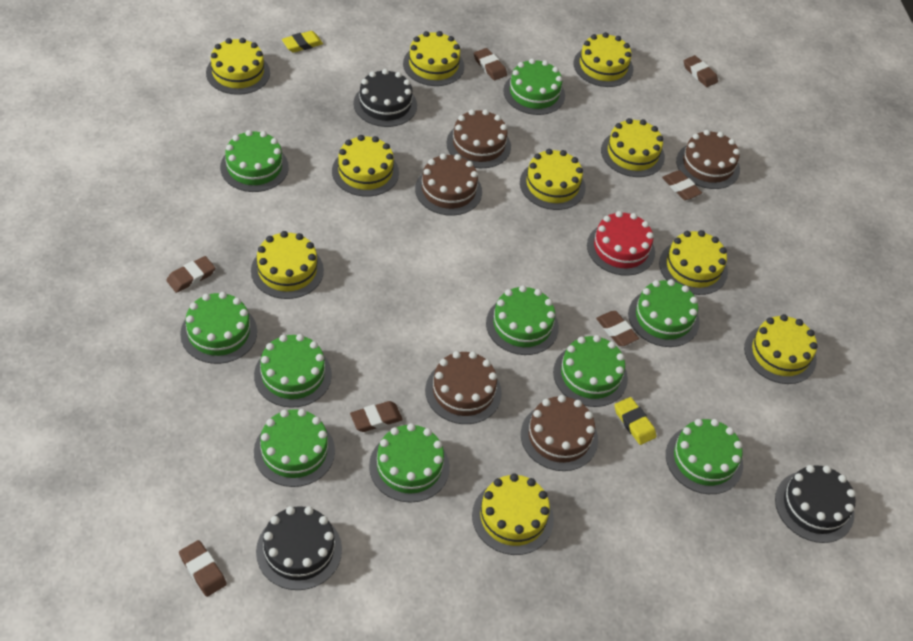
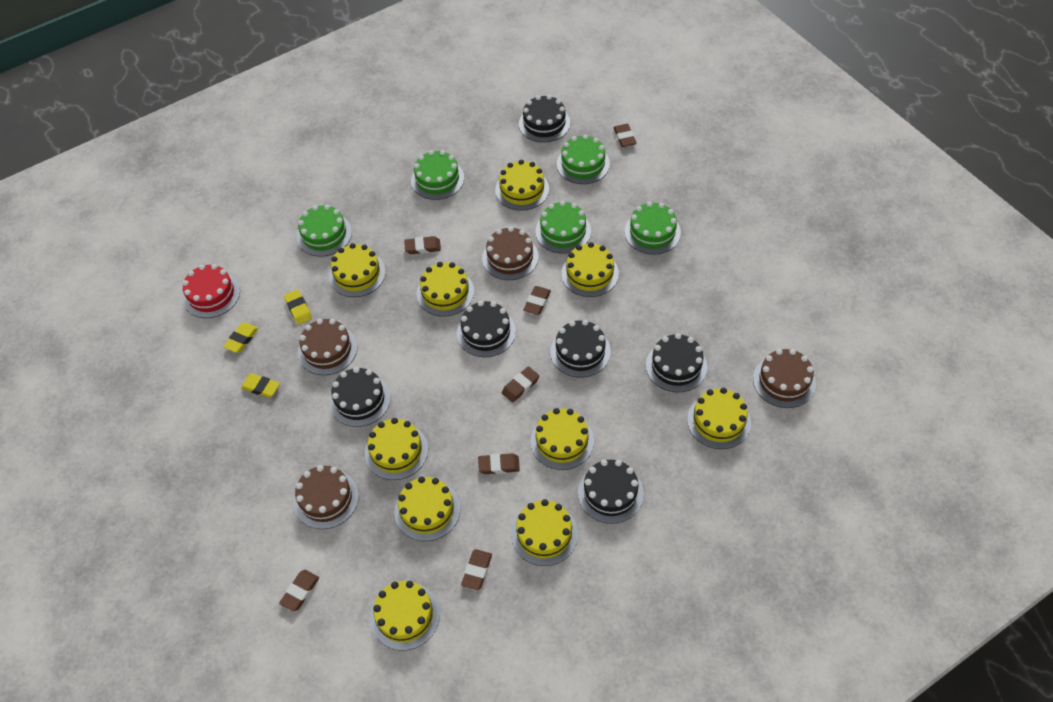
black cake: [256,506,342,590] [353,69,417,127] [775,465,856,543] = 3 -> [329,367,391,427] [457,301,516,357] [519,95,570,143] [550,320,611,377] [578,459,644,524] [646,333,707,392] = 6
brown cake: [415,153,482,216] [425,351,502,424] [446,109,511,168] [521,395,598,471] [676,130,740,189] = 5 -> [293,465,359,529] [298,319,357,375] [482,226,539,280] [753,349,816,408] = 4
green cake: [180,292,257,364] [220,130,289,192] [254,334,332,408] [254,409,335,487] [369,423,450,503] [486,285,559,355] [503,58,565,115] [553,335,628,407] [628,279,700,347] [666,419,743,494] = 10 -> [297,204,352,257] [411,150,464,200] [536,201,591,253] [557,134,610,184] [625,202,681,255] = 5
yellow eraser: [282,31,323,53] [615,397,656,445] = 2 -> [223,323,258,353] [241,373,280,398] [284,290,312,325] = 3

